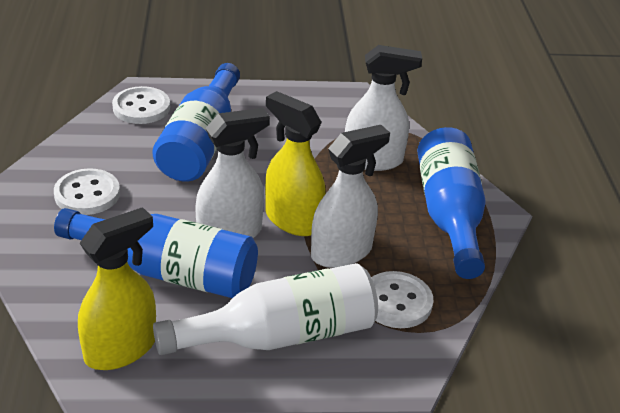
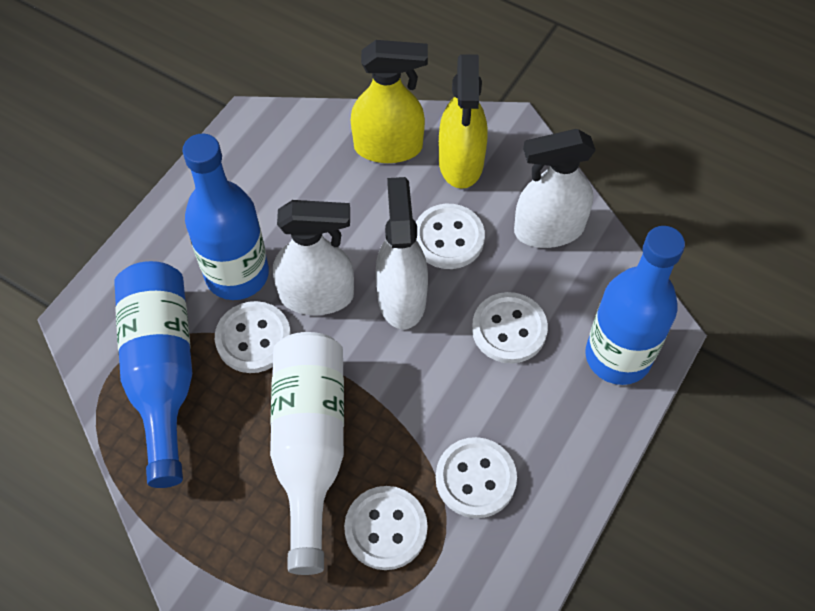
white button: [54,168,120,215] [112,86,170,124] [371,271,433,328] = 3 -> [215,301,291,373] [344,486,428,570] [416,204,485,269] [436,437,517,518] [472,292,548,363] = 5

